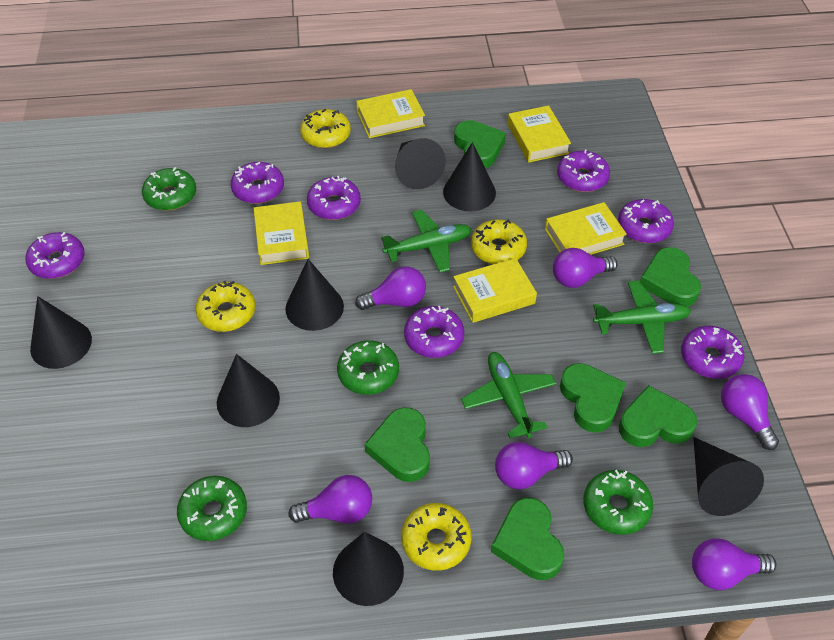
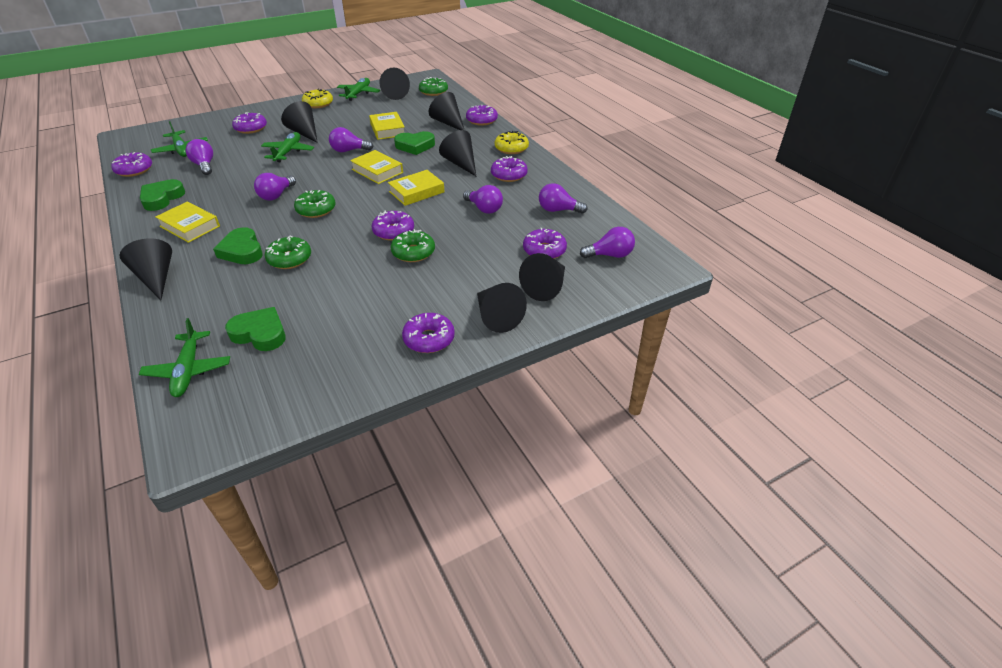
green heart: [365,407,430,482] [454,120,506,169] [491,498,564,580] [560,363,626,433] [619,385,697,447] [640,247,701,306] = 6 -> [140,179,185,211] [213,227,263,264] [225,307,286,351] [394,131,435,155] = 4
green plane: [381,210,472,273] [461,352,556,438] [593,281,691,354] = 3 -> [139,318,230,397] [151,121,208,157] [261,132,314,162] [337,78,380,101] = 4
yellow book: [254,202,309,265] [356,89,425,138] [453,258,537,323] [508,106,571,163] [545,202,627,255] = 5 -> [155,202,220,243] [350,150,403,184] [369,112,405,140] [388,170,445,206] = 4
yellow donut: [195,281,255,332] [300,109,351,148] [401,503,472,571] [471,219,527,264] = 4 -> [302,88,333,108] [495,131,529,154] = 2

